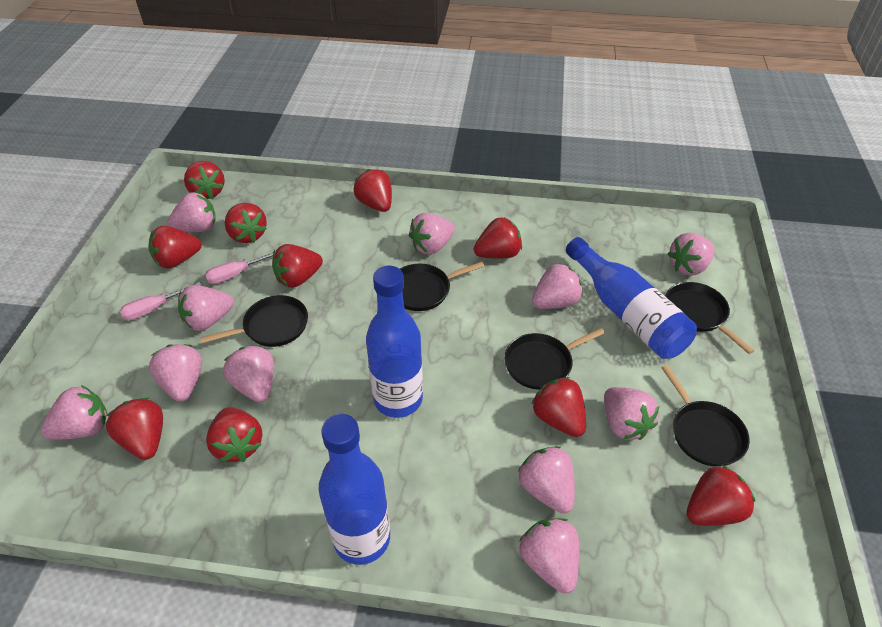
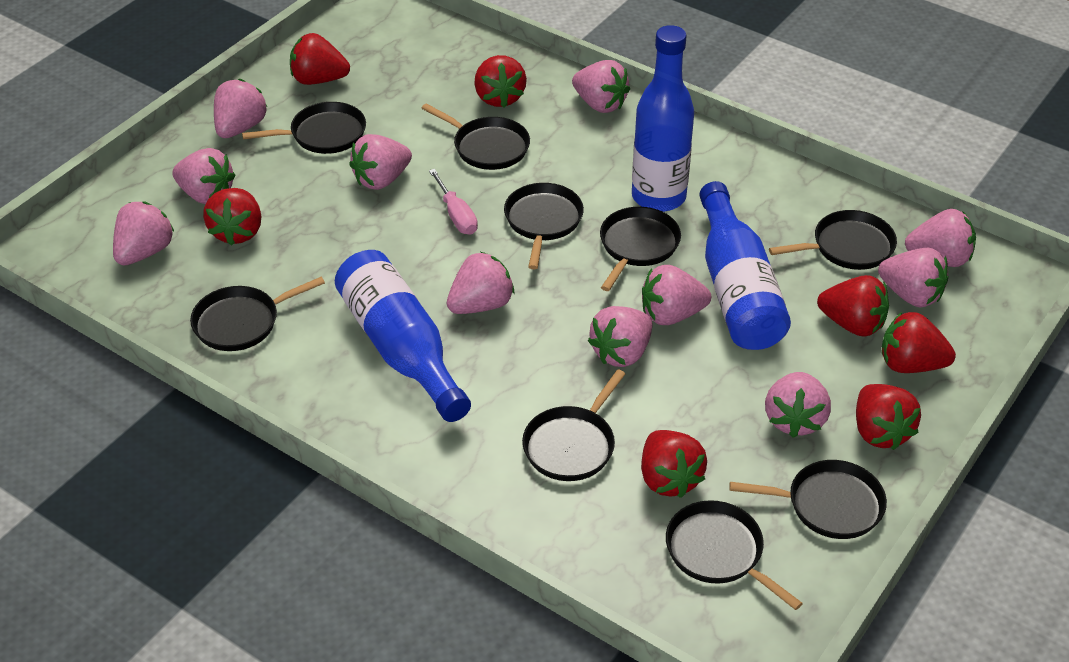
black pan: [200,295,308,347] [400,261,484,311] [504,328,605,390] [662,365,750,467] [665,282,754,354] = 5 -> [190,277,325,351] [242,102,366,154] [422,103,530,170] [504,183,584,269] [522,369,625,481] [600,207,681,291] [666,500,803,610] [729,460,887,539] [769,210,897,270] = 9
pink screwdriver: [120,282,201,321] [205,251,276,284] = 2 -> [429,169,478,235] = 1
red strawberry: [106,398,163,460] [148,226,202,269] [184,161,225,199] [206,408,263,462] [225,203,267,243] [272,244,323,288] [353,169,392,212] [474,217,522,258] [532,377,586,437] [687,465,756,526] = 10 -> [203,188,261,246] [290,33,350,85] [474,55,527,108] [641,430,707,498] [817,275,889,337] [856,384,921,450] [881,312,956,373] = 7

